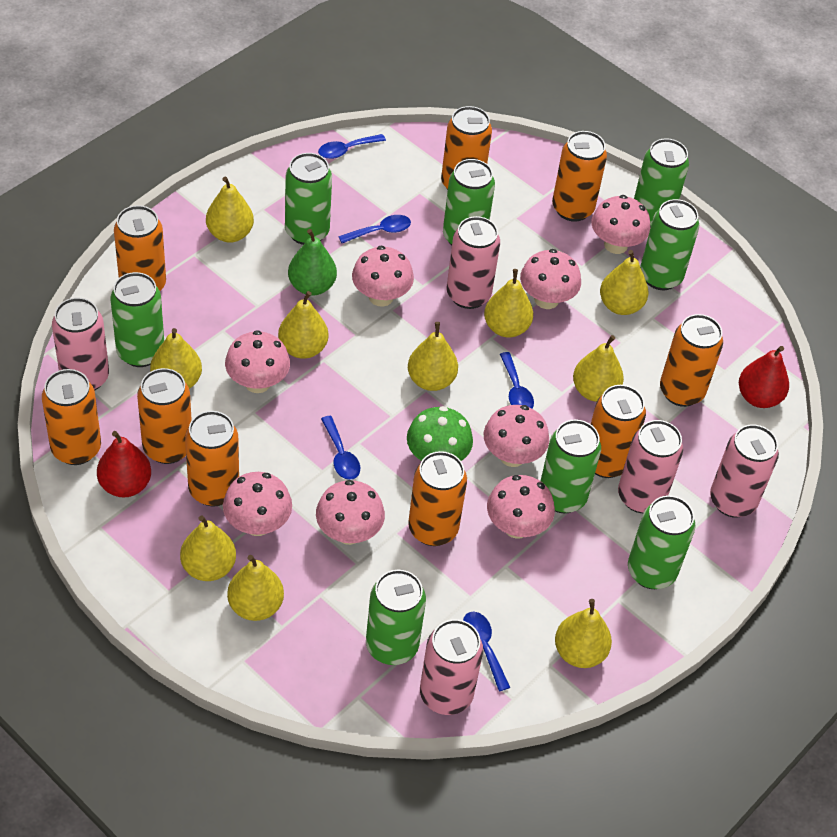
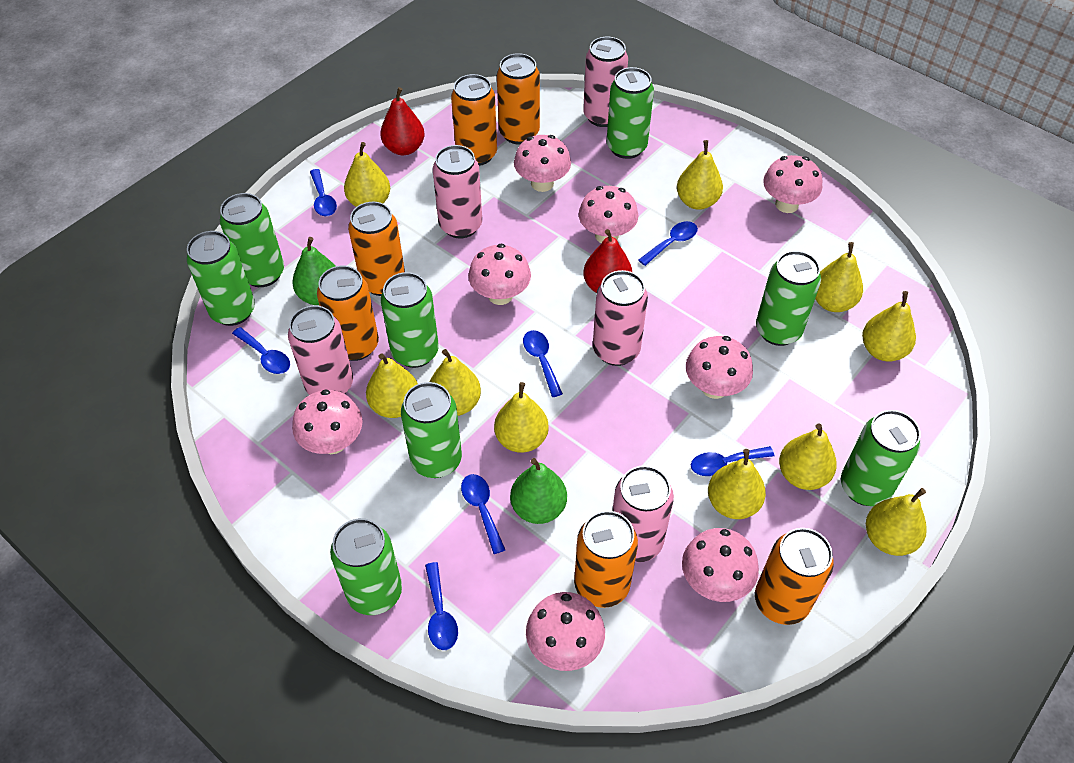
blue spoon: [318,134,386,159] [321,416,360,480] [338,215,411,243] [463,612,510,691] [500,352,534,408] = 5 -> [232,327,290,374] [310,169,337,216] [425,562,458,650] [461,474,505,554] [523,330,563,397] [638,221,698,266] [691,446,774,476] = 7
green mushroom: [407,406,473,461] = 1 -> none = 0
green pear: [288,229,337,296] = 1 -> [292,237,335,305] [510,458,567,524] = 2
orange can: [42,369,101,465] [114,205,166,291] [137,368,192,464] [185,411,239,507] [408,451,467,546] [441,106,492,190] [552,131,607,222] [591,385,646,478] [660,314,723,407] = 9 -> [317,265,379,361] [348,202,405,296] [451,74,497,166] [497,53,540,145] [574,511,638,608] [755,528,834,625] = 6

